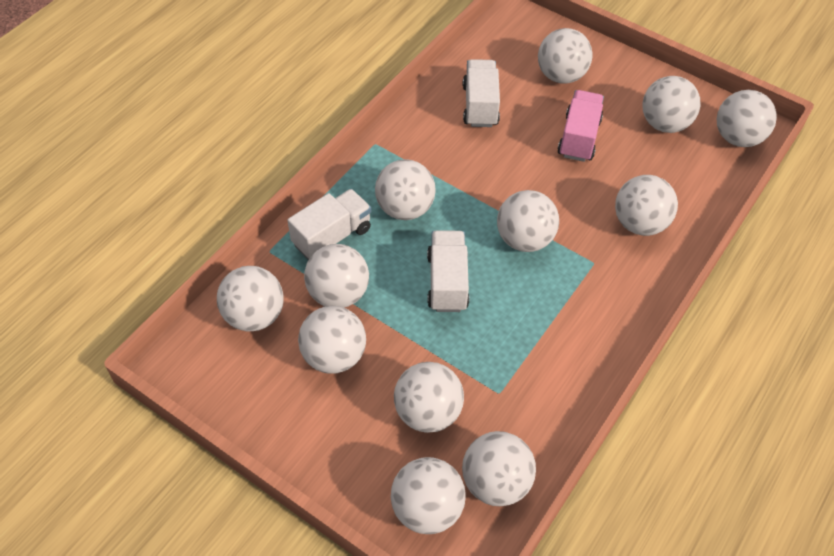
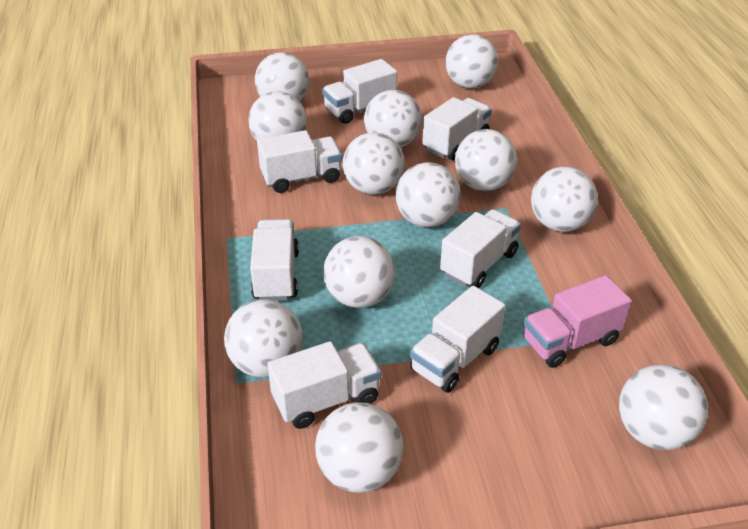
white truck: [287,189,371,260] [427,230,469,312] [463,59,500,127] = 3 -> [250,219,299,301] [257,130,342,193] [267,341,381,429] [322,59,397,124] [410,286,506,393] [422,97,492,160] [440,209,521,288] = 7

